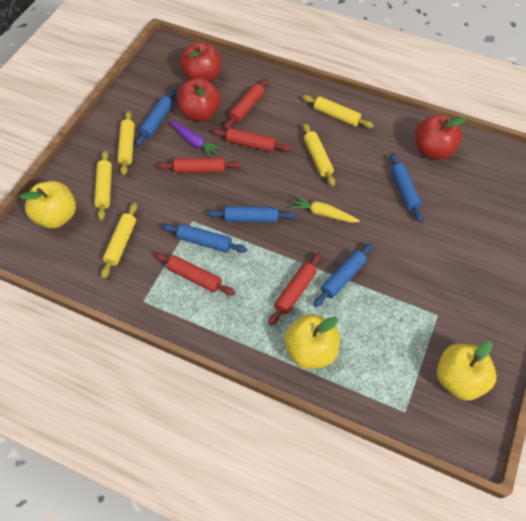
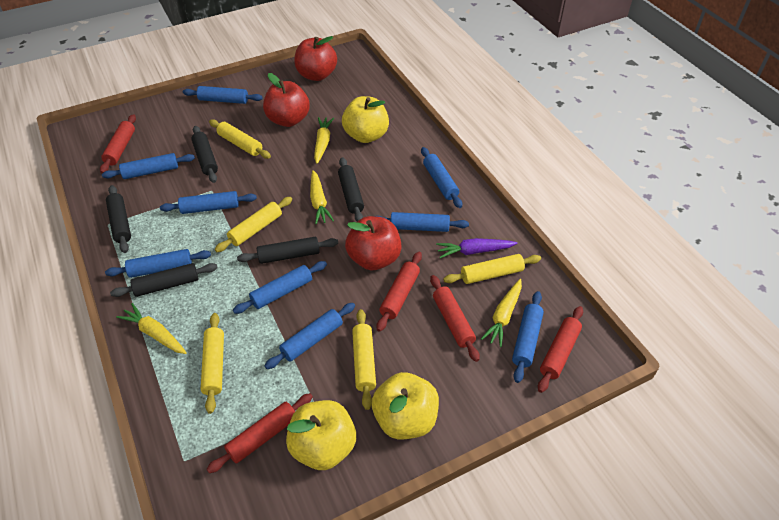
black rolling pin: none = 0 -> [106,185,131,253] [110,263,217,297] [191,126,218,183] [237,237,338,264] [338,157,364,221] = 5
blue rolling pin: [136,90,176,146] [162,224,247,253] [207,206,296,223] [313,243,373,307] [390,153,423,222] = 5 -> [102,153,195,179] [105,249,211,278] [160,191,257,214] [183,86,263,104] [233,261,327,314] [265,303,355,369] [376,212,469,232] [421,147,462,208] [512,291,544,383] = 9
yellow carrot: [290,195,360,223] = 1 -> [116,303,187,354] [310,170,334,224] [314,117,334,164] [481,279,522,347] = 4

